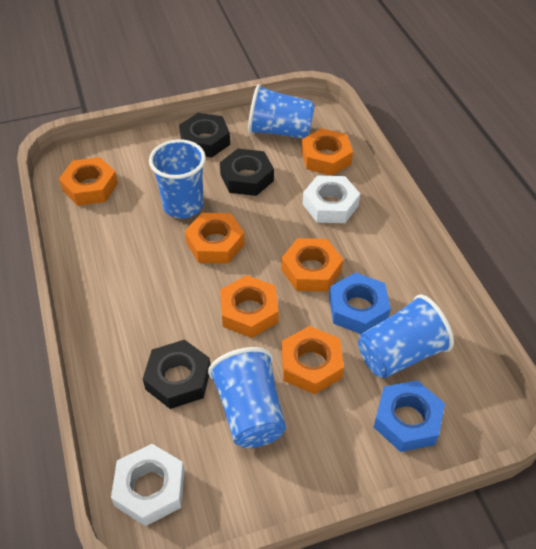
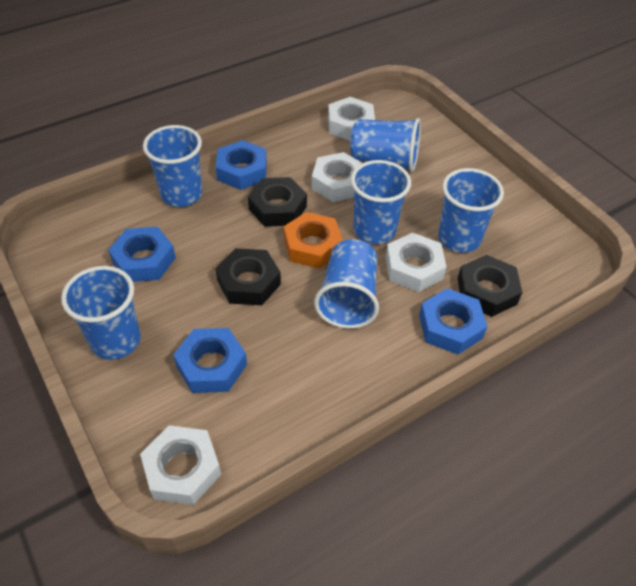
blue cup: [149,139,206,218] [208,347,286,448] [248,84,315,139] [358,294,454,379] = 4 -> [61,266,141,360] [143,125,202,207] [314,239,379,329] [350,118,421,172] [351,160,411,244] [438,168,504,253] = 6
blue nut: [329,272,391,334] [374,380,445,452] = 2 -> [108,227,176,282] [173,328,247,393] [216,140,267,190] [419,288,487,354] = 4
orange nut: [59,157,118,206] [185,213,245,264] [220,275,279,338] [281,238,343,292] [281,326,344,395] [301,128,353,176] = 6 -> [284,212,343,269] = 1
white nut: [111,444,185,526] [303,176,360,223] = 2 -> [140,425,221,505] [312,152,362,202] [328,97,375,141] [386,232,447,292] = 4

